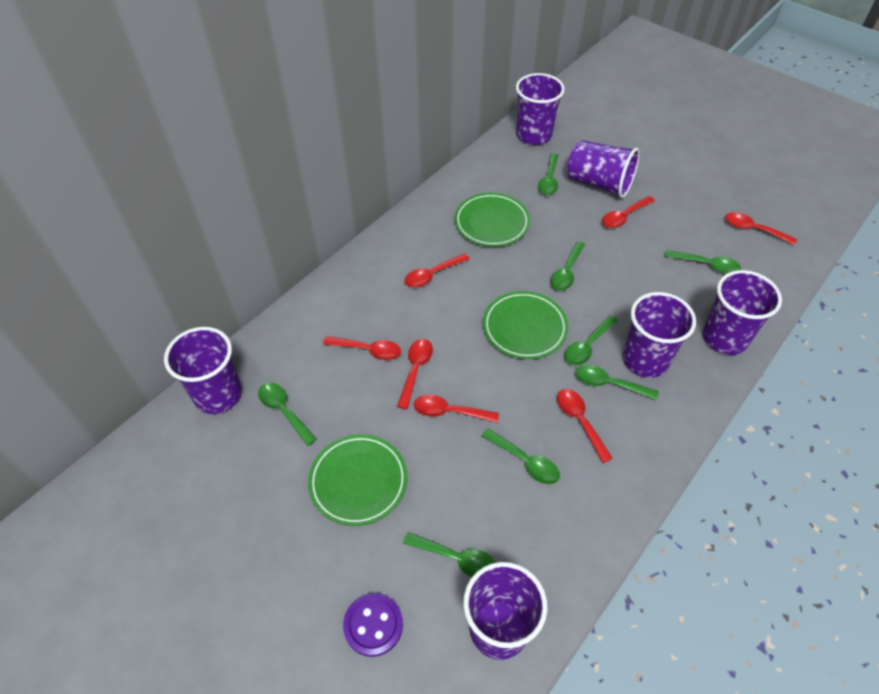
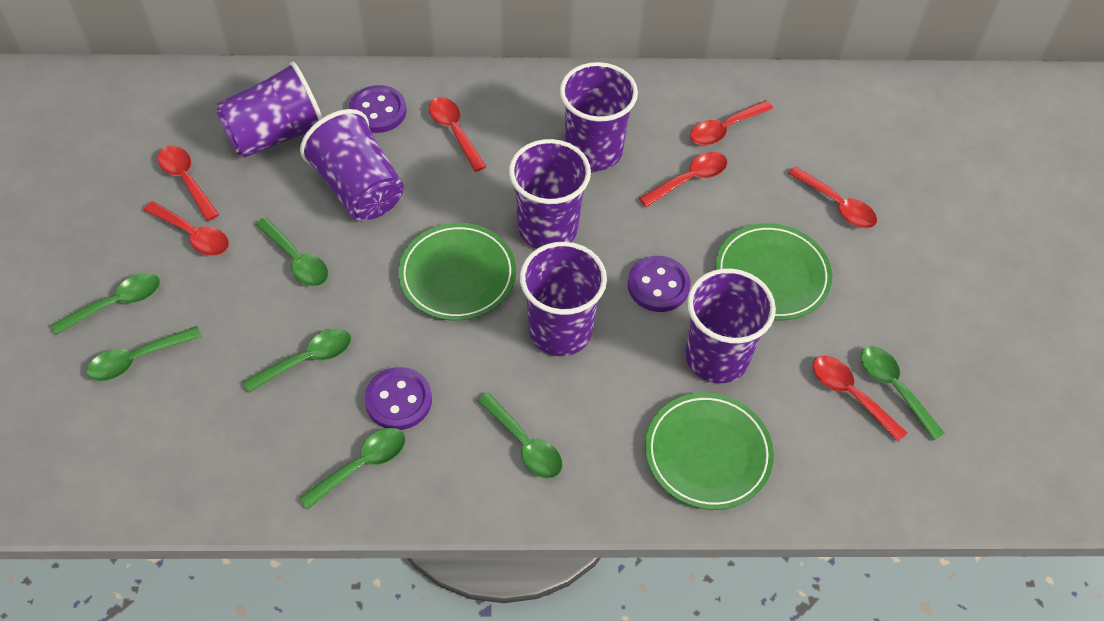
green spoon: [258,383,317,446] [403,532,496,578] [481,428,560,484] [538,153,558,195] [551,241,585,291] [565,315,618,365] [576,365,659,400] [665,250,741,274] = 8 -> [51,273,160,335] [87,326,202,381] [243,328,351,393] [256,217,328,286] [299,428,405,509] [477,392,563,479] [861,346,945,440] = 7
purple button: [343,593,403,657] = 1 -> [349,85,407,133] [365,367,432,430] [628,256,691,312] = 3

